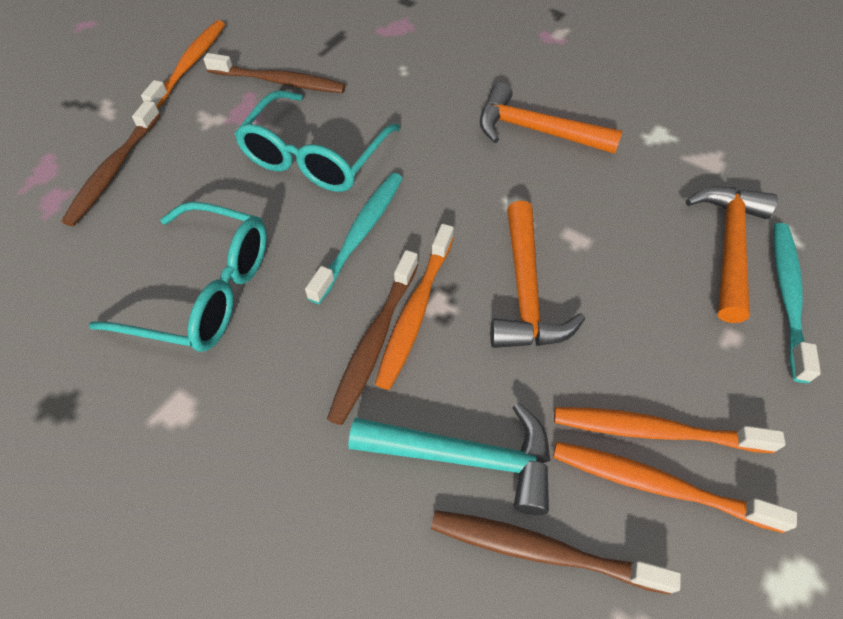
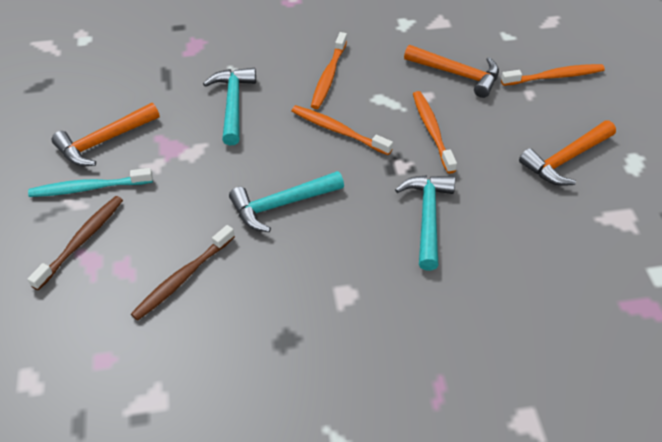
brown toothbrush: [61,100,161,226] [203,53,346,93] [327,250,418,425] [431,510,681,595] = 4 -> [27,196,123,290] [131,225,235,321] = 2
turquoise glasses: [89,201,267,352] [234,90,400,192] = 2 -> none = 0
turquoise hammer: [348,403,550,515] = 1 -> [203,68,256,145] [229,171,344,232] [395,175,455,271] = 3
turquoise toothbrush: [305,173,403,304] [774,223,821,383] = 2 -> [28,168,153,197] = 1

